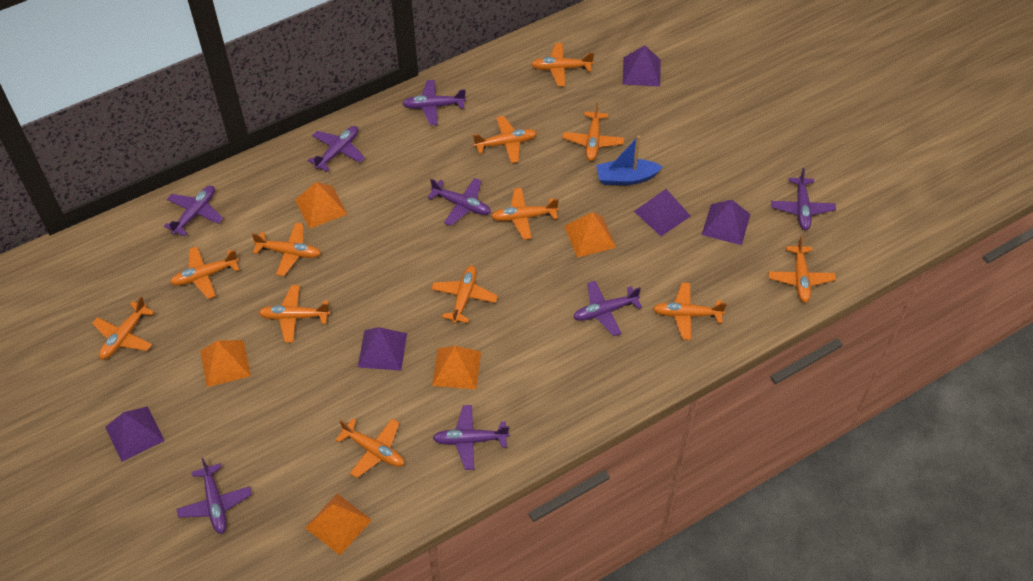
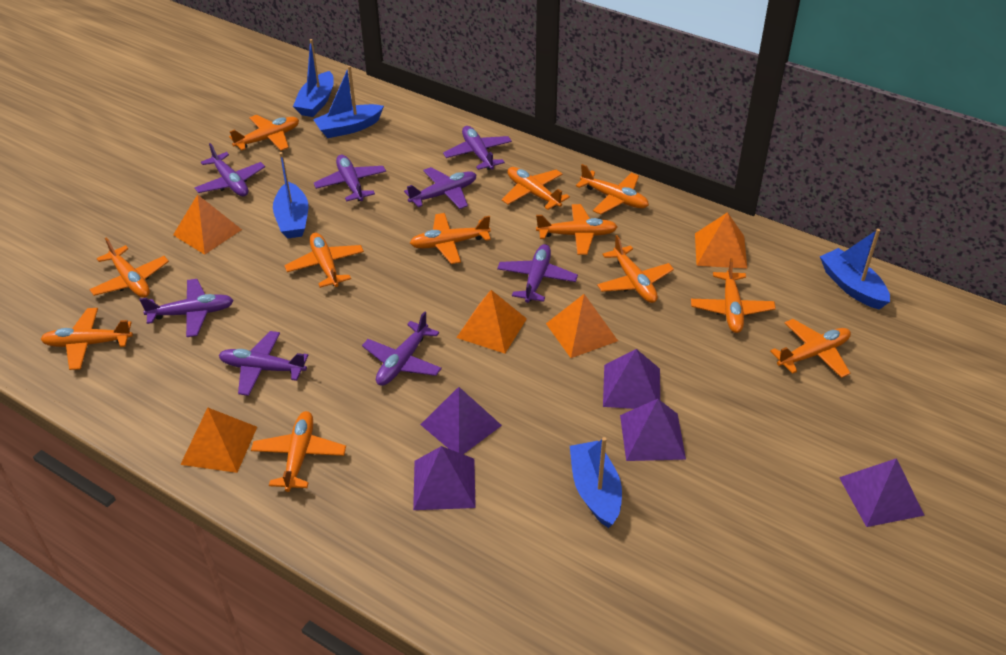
blue boat: [596,135,662,185] = 1 -> [273,152,308,238] [293,39,334,117] [313,66,384,138] [570,437,622,528] [820,229,890,309] = 5

